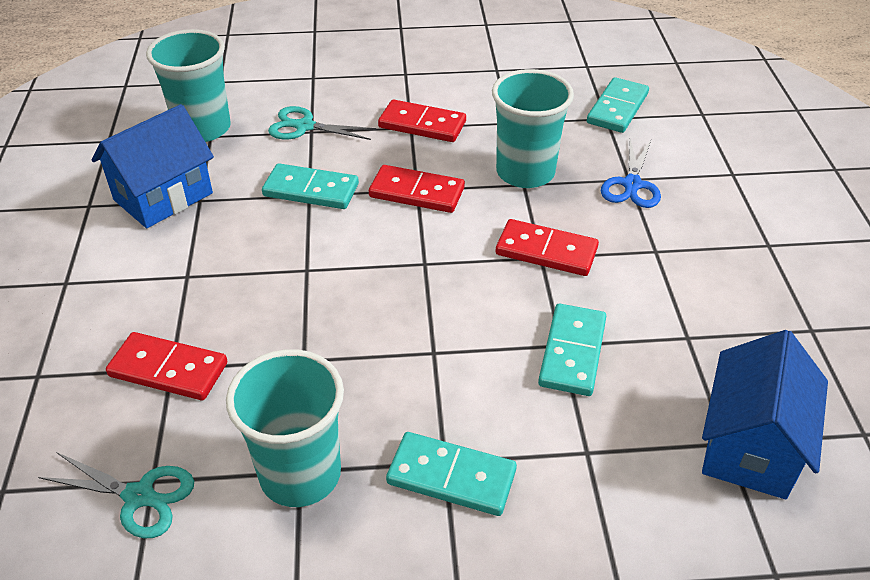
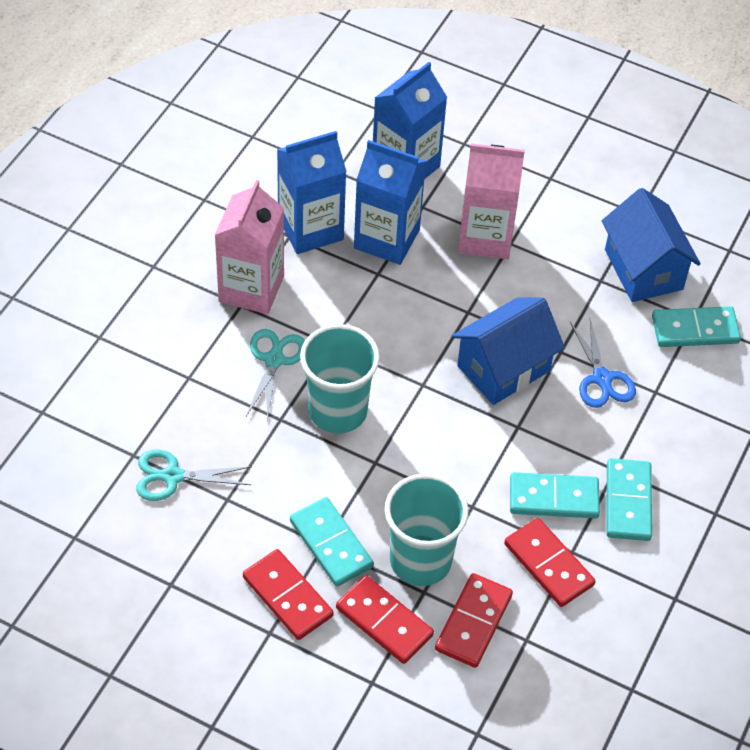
blue carton: none = 0 -> [277,131,346,254] [354,140,426,265] [373,62,447,179] = 3
pink carton: none = 0 -> [215,180,284,314] [458,143,525,259] = 2
turquoise cup: [146,29,231,142] [226,349,344,507] [492,69,574,188] = 3 -> [300,324,380,434] [385,474,469,586] = 2

